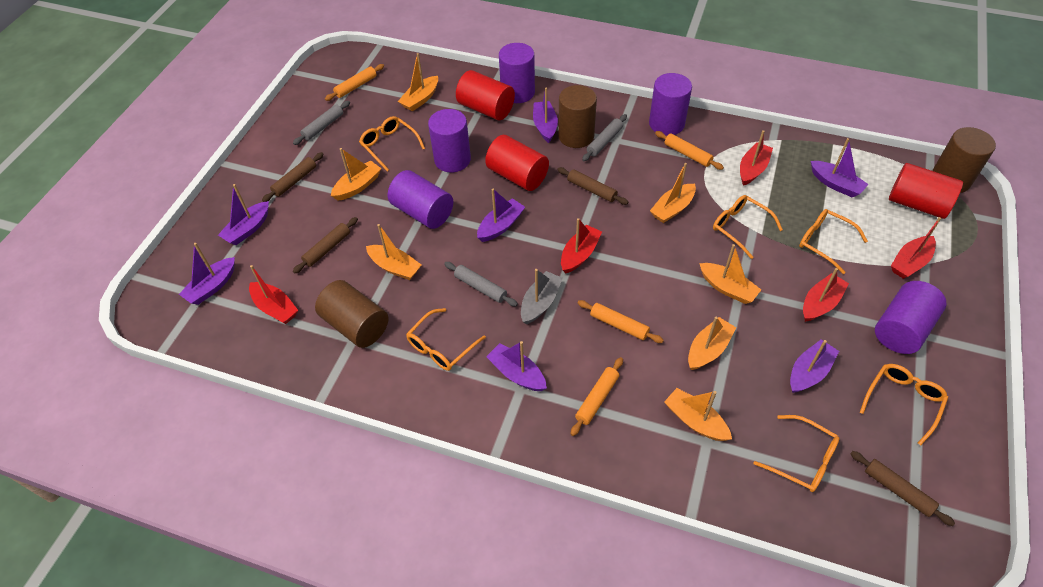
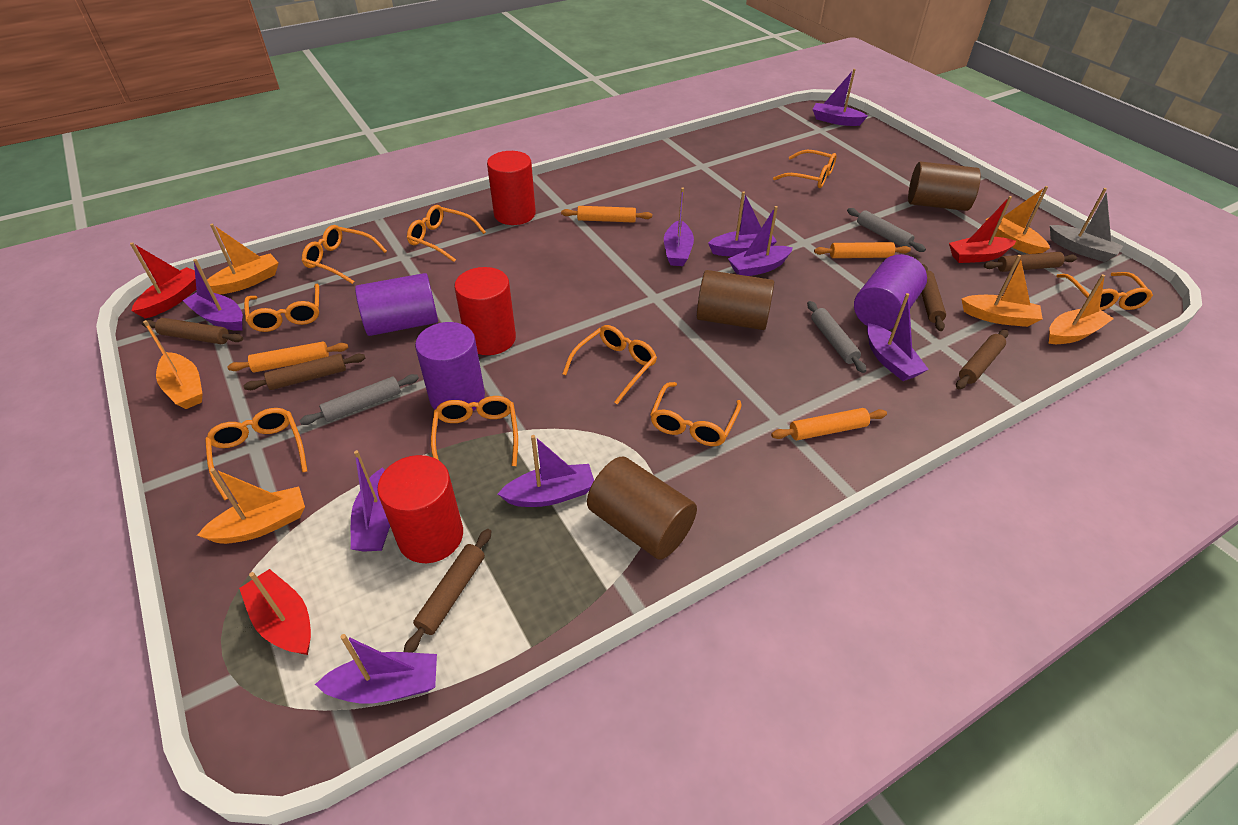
brown rolling pin: [262,152,324,202] [293,217,358,273] [557,167,628,205] [850,451,955,526] = 4 -> [142,318,243,344] [243,354,365,390] [404,529,491,653] [921,264,946,331] [956,329,1008,389] [984,252,1077,272] = 6
orange boat: [331,148,382,201] [366,224,421,280] [398,53,438,111] [650,163,696,223] [664,388,732,441] [688,317,736,370] [699,244,761,304] = 7 -> [143,320,203,409] [197,468,305,544] [207,224,278,294] [962,255,1043,327] [986,186,1050,254] [1048,274,1114,344] = 6
orange glasses: [359,116,425,171] [406,308,486,371] [713,195,783,259] [753,415,839,492] [799,209,868,274] [860,364,948,445] = 6 -> [205,408,307,500] [244,283,319,332] [302,225,387,284] [407,205,486,262] [431,396,518,466] [563,325,657,404] [650,382,742,446] [773,149,837,188] [1057,272,1153,310] = 9
purple boat: [179,243,235,305] [218,184,269,245] [477,189,525,242] [486,341,547,391] [533,87,558,143] [790,340,839,393] [811,138,869,197] = 7 -> [183,259,243,331] [315,634,437,703] [351,450,390,552] [498,435,594,507] [664,187,694,266] [708,191,777,256] [728,206,793,276] [813,69,868,126] [867,293,929,381] = 9
purple cylinder: [388,170,453,229] [428,109,471,172] [499,43,535,103] [649,73,692,136] [875,281,946,354] = 5 -> [355,273,438,336] [415,322,485,411] [854,254,927,330] = 3
red boat: [249,265,298,324] [561,218,602,273] [740,130,773,186] [803,268,849,322] [891,217,941,279] = 5 -> [130,242,196,319] [239,569,311,655] [949,196,1016,263] = 3

